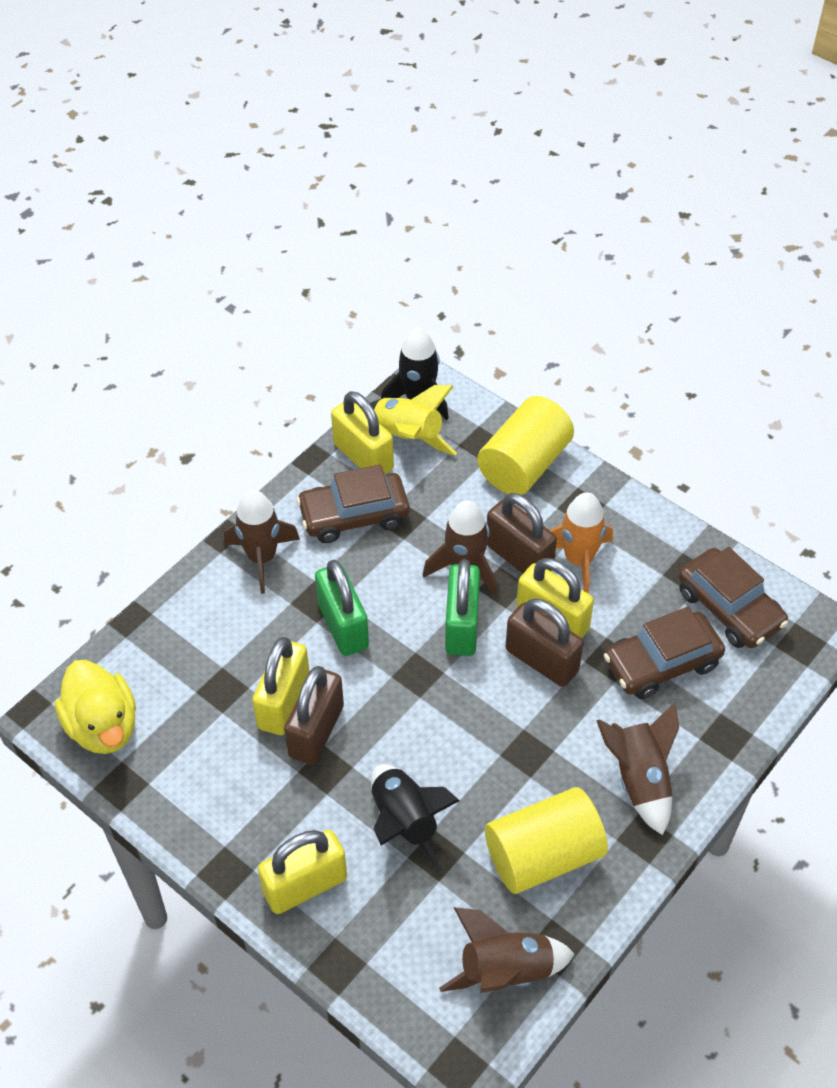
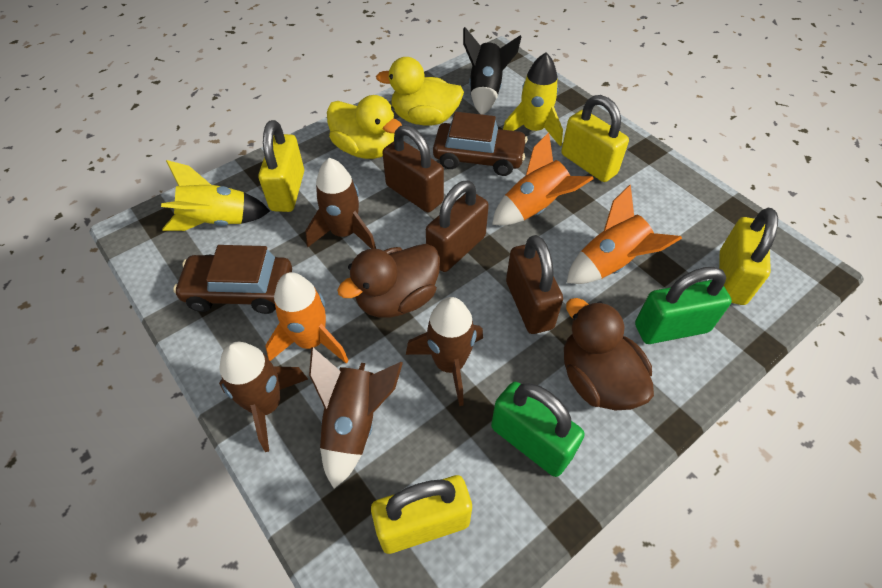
black rocket: [371,764,460,872] [381,328,449,420] = 2 -> [463,27,521,115] = 1
brown car: [296,464,410,543] [604,607,725,699] [678,547,788,648] = 3 -> [173,245,292,314] [433,112,528,176] = 2
brown duck: none = 0 -> [337,244,440,318] [564,298,654,410] = 2
orange rocket: [549,492,613,594] = 1 -> [265,272,349,363] [492,132,594,226] [567,185,682,284] = 3
yellow cylinder: [477,396,574,495] [485,787,608,894] = 2 -> none = 0
yellow duck: [55,660,136,754] = 1 -> [327,95,402,159] [376,57,464,125] = 2
yellow rocket: [370,385,457,456] = 1 -> [161,160,270,231] [503,52,563,146] = 2

